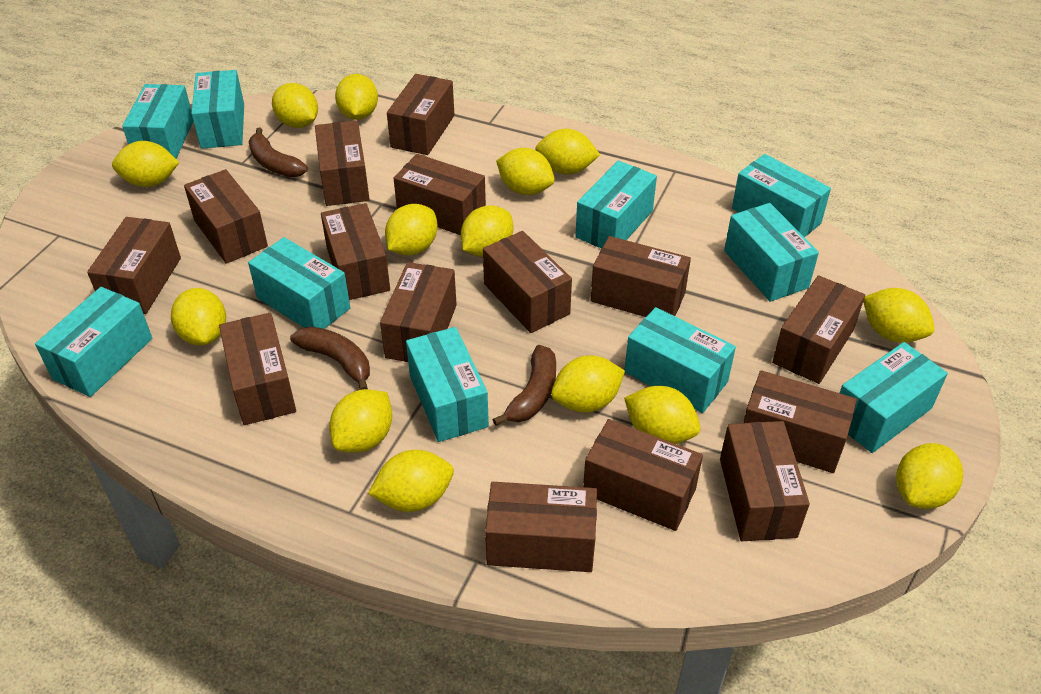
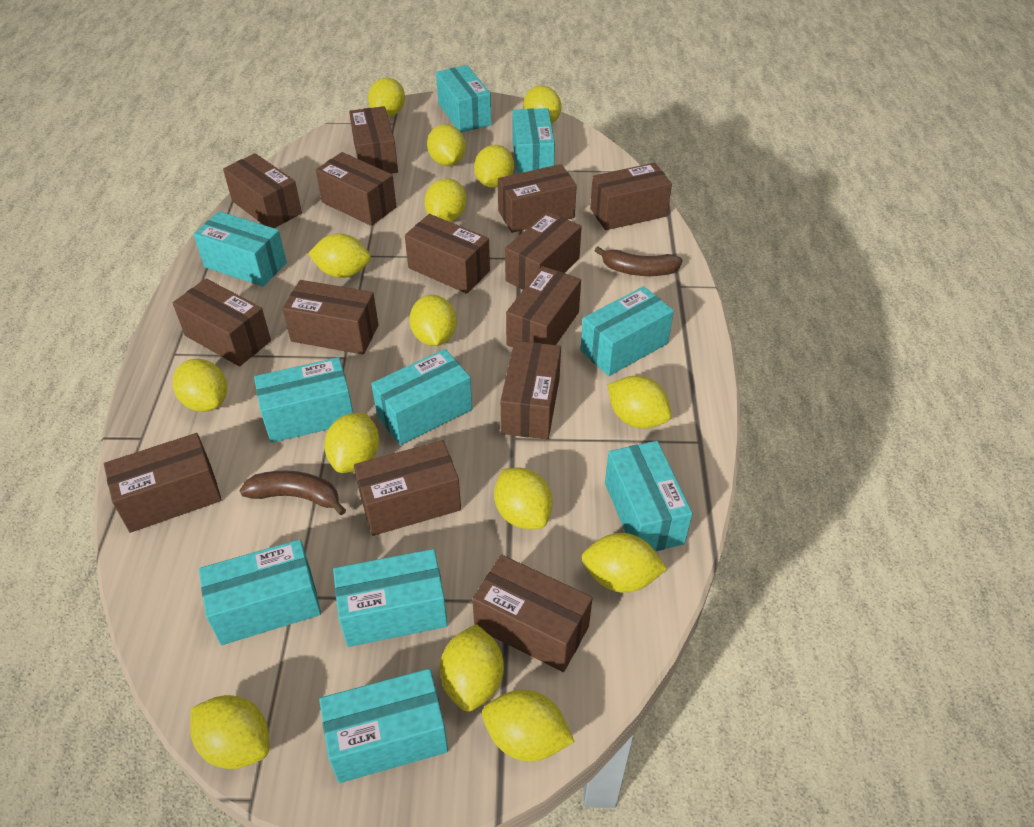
brown banana: [249,128,308,177] [290,326,370,390] [492,345,556,426] = 3 -> [239,471,346,515] [594,246,683,276] = 2
brown box: [87,217,181,314] [184,169,268,264] [219,313,296,425] [315,120,370,206] [321,203,390,300] [380,262,457,362] [387,74,454,155] [393,154,486,235] [483,231,572,333] [485,482,597,572] [583,419,703,531] [591,236,691,317] [720,421,810,541] [743,370,857,473] [772,275,865,384] = 15 -> [104,433,222,533] [173,279,271,366] [223,153,302,228] [282,280,378,354] [316,152,396,226] [349,106,398,174] [354,440,461,536] [405,214,490,294] [472,555,592,672] [498,164,577,233] [500,341,561,440] [505,211,582,290] [506,266,581,347] [590,163,672,230] = 14
yellow lemon: [112,141,180,187] [171,288,226,346] [272,83,318,128] [329,389,392,453] [335,74,378,120] [368,450,454,512] [385,204,438,255] [461,205,513,257] [496,148,555,195] [535,129,600,174] [551,355,625,413] [624,386,701,444] [863,288,935,343] [896,443,963,509] = 14 -> [173,359,227,412] [190,695,270,769] [308,233,371,278] [324,413,379,473] [368,78,405,117] [409,295,457,346] [424,178,466,222] [427,124,466,166] [440,624,504,712] [474,145,514,188] [482,690,575,762] [494,468,553,529] [524,85,562,124] [582,533,667,593] [608,376,671,429] = 15

